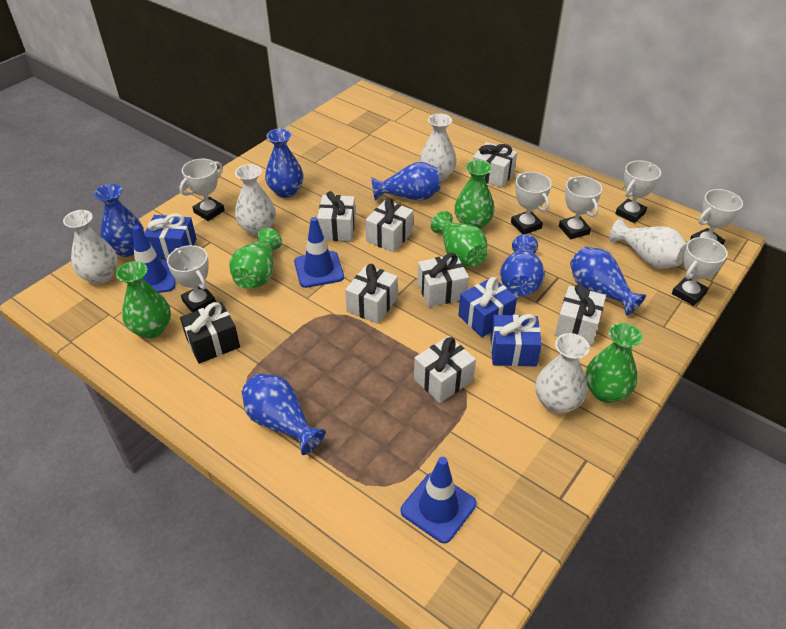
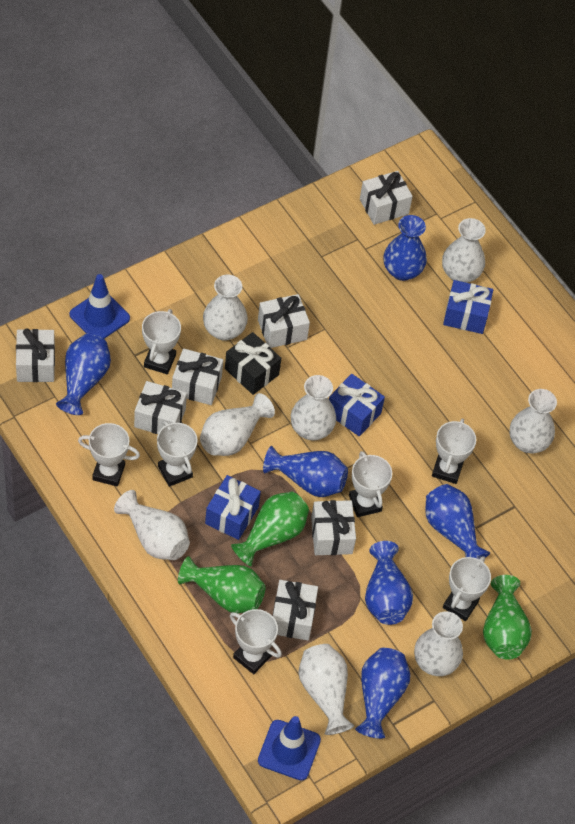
blue traffic cone: [133,225,176,293] [294,217,344,288] [401,457,476,543] = 3 -> [69,274,130,339] [258,716,321,781] = 2
green vase: [116,261,171,339] [229,228,282,289] [431,211,487,267] [454,160,495,229] [585,323,643,403] = 5 -> [178,556,266,613] [231,491,309,566] [483,575,532,660] = 3
white vase: [63,210,118,284] [235,164,276,236] [419,114,457,181] [535,333,590,414] [609,218,687,269] = 5 -> [114,490,190,560] [200,393,275,456] [203,274,248,341] [291,375,336,440] [298,644,354,735] [414,611,463,676] [442,218,486,283] [509,389,557,454] = 8

